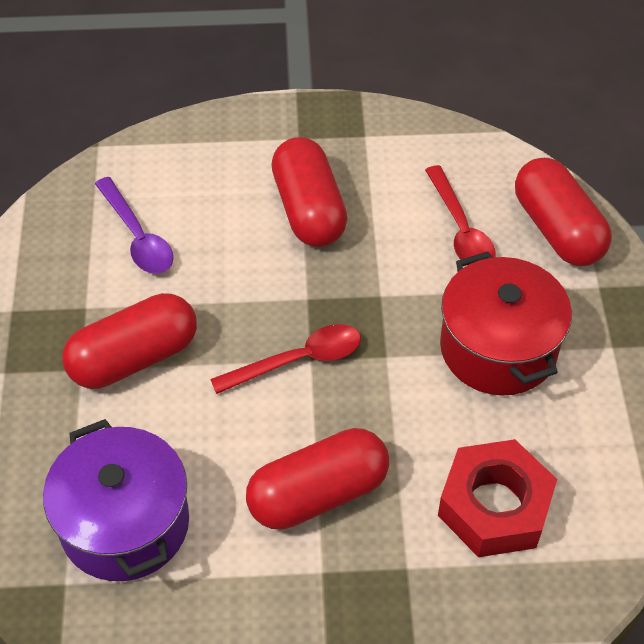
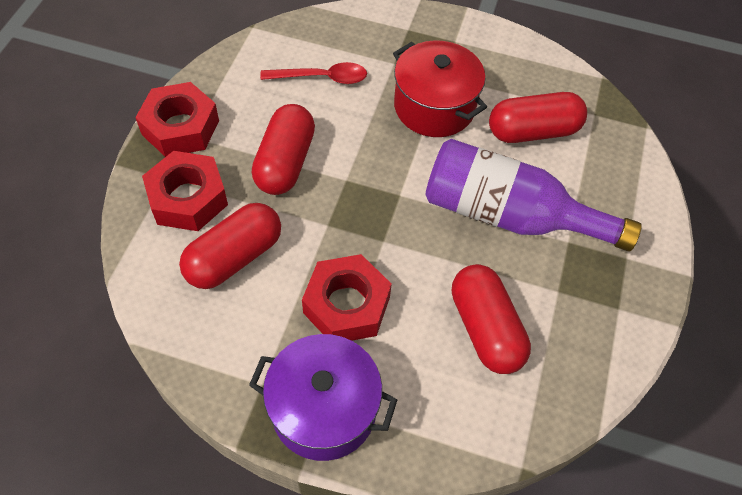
purple bottle: none = 0 -> [425,139,642,251] = 1
purple spoon: [95,177,173,274] = 1 -> none = 0
red nut: [438,439,557,557] = 1 -> [135,82,219,157] [142,151,228,231] [302,254,392,341] = 3
red spoon: [210,324,361,394] [425,165,496,260] = 2 -> [260,62,367,84] = 1

